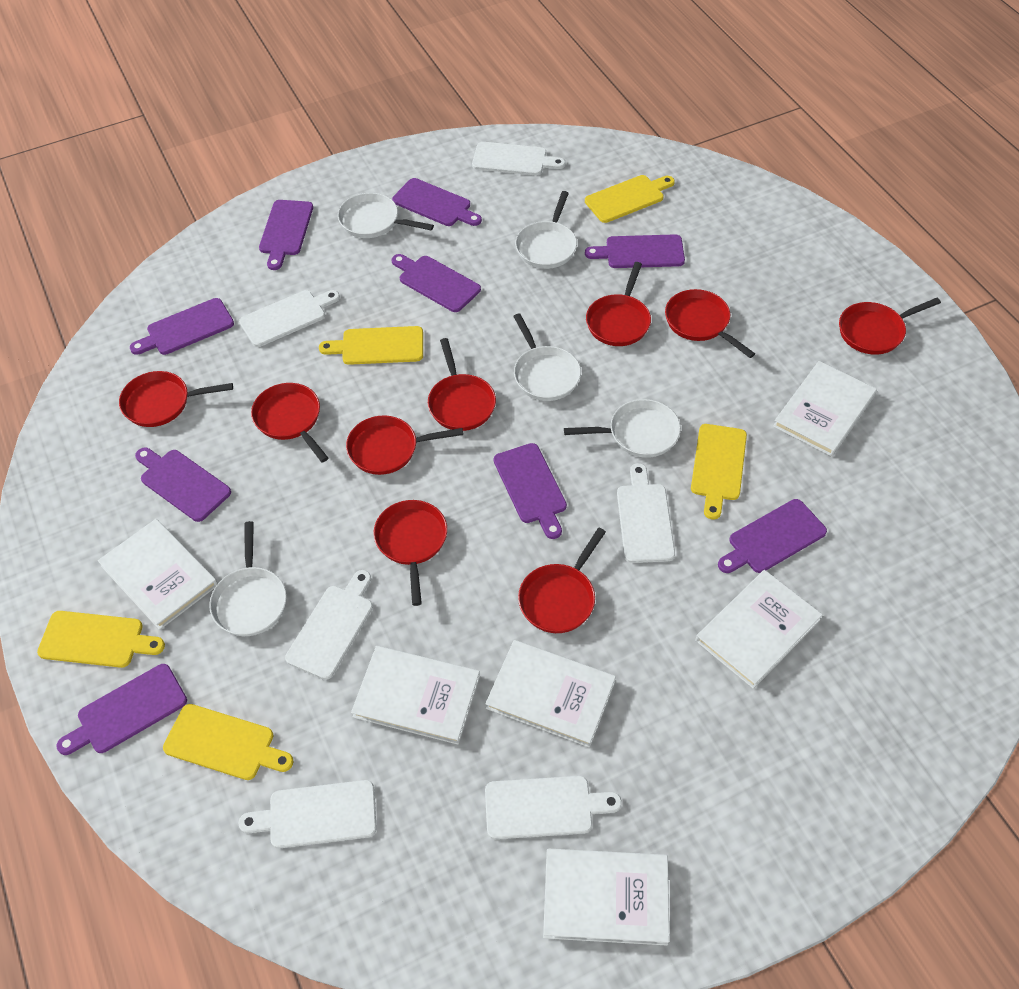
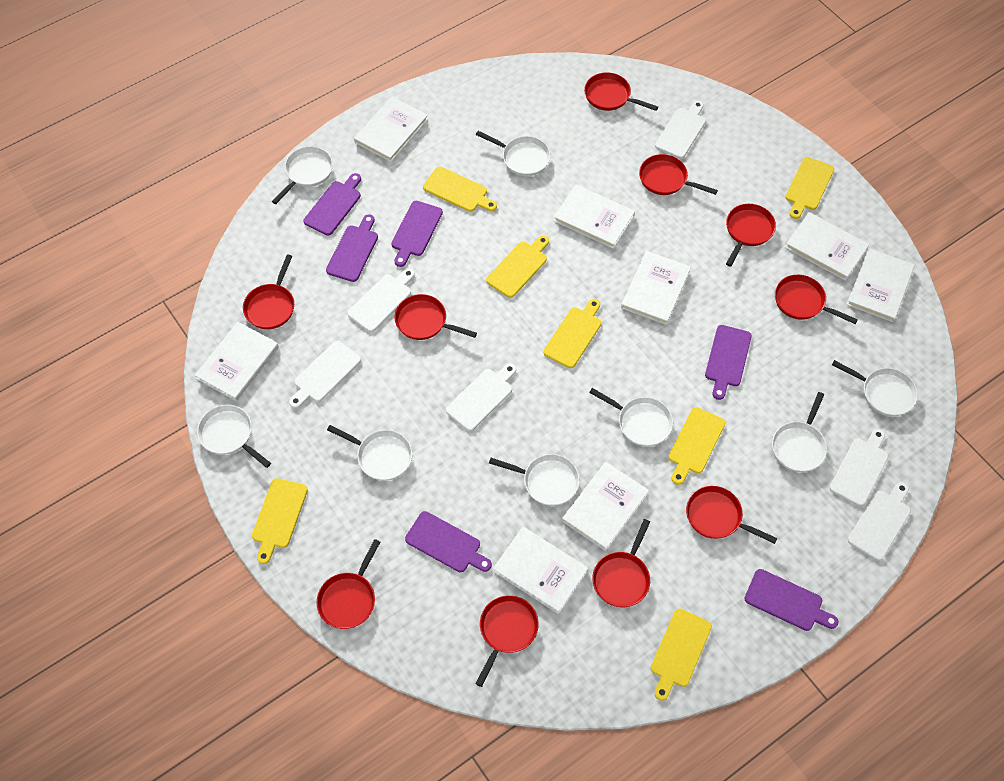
purple cutting board: [56,664,187,755] [130,298,234,355] [135,447,231,522] [259,200,313,270] [392,178,482,226] [392,254,481,312] [494,443,567,539] [585,234,685,268] [718,499,827,573] = 9 -> [303,173,361,236] [326,214,378,282] [391,201,443,267] [405,511,492,572] [705,325,752,400] [744,569,838,631] = 6
red pan: [119,371,233,427] [251,383,328,462] [346,416,463,475] [373,500,447,606] [428,338,496,431] [518,528,606,633] [586,262,651,346] [665,289,755,358] [839,298,941,355] = 9 -> [243,255,294,329] [317,539,380,629] [395,294,477,340] [475,595,539,687] [584,72,658,111] [592,519,650,607] [639,154,718,195] [686,486,778,544] [726,204,776,267] [775,275,858,324] = 10
white book: [98,519,218,630] [351,646,480,745] [485,640,616,748] [543,849,669,945] [696,570,823,689] [773,361,877,457] = 6 -> [195,322,279,401] [354,97,428,162] [493,527,588,614] [554,185,635,249] [562,462,649,551] [621,251,691,325] [785,212,869,281] [846,248,915,322] = 8
white pan: [209,521,287,636] [338,193,434,238] [513,313,581,401] [515,191,577,269] [564,399,681,458] = 5 -> [197,405,271,468] [272,146,333,204] [327,425,412,481] [476,131,551,176] [489,454,580,506] [589,388,673,446] [772,392,827,472] [832,360,918,416] = 8
yellow cutting board: [37,611,165,668] [163,704,294,780] [319,326,423,365] [585,175,675,223] [691,424,747,519] = 5 -> [252,478,308,564] [423,166,497,212] [486,235,549,298] [543,299,601,368] [651,608,712,701] [668,407,725,485] [785,157,834,219] = 7

